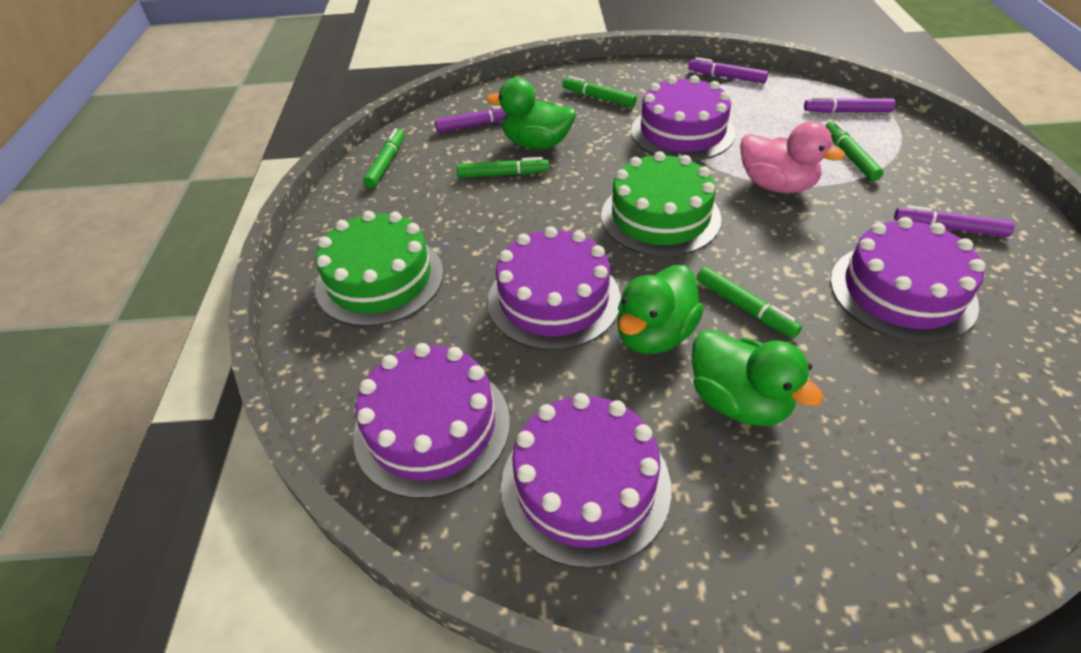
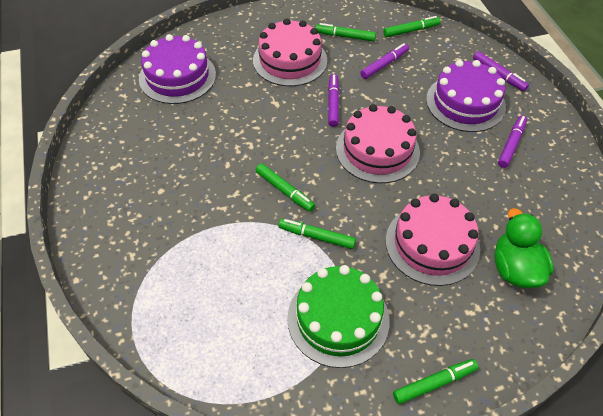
green cake: [315,210,443,327] [601,151,721,257] = 2 -> [287,265,389,368] = 1
green duck: [486,78,576,149] [617,265,704,354] [692,329,824,426] = 3 -> [494,208,554,288] = 1
pink cake: none = 0 -> [253,18,327,86] [336,104,420,183] [386,194,480,286] = 3
pink duck: [740,121,845,193] = 1 -> none = 0
purple cake: [353,343,510,499] [487,226,621,350] [501,393,671,569] [631,75,736,161] [830,217,986,343] = 5 -> [139,34,216,104] [426,60,506,132] = 2

